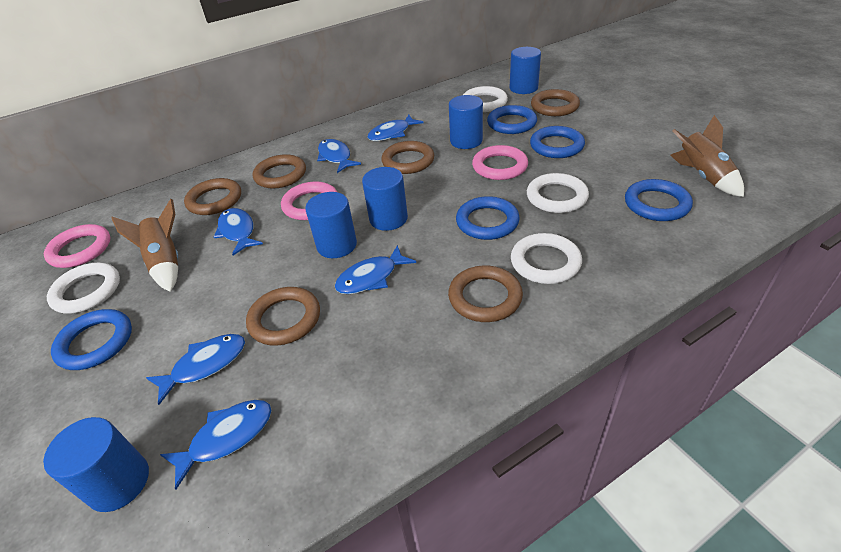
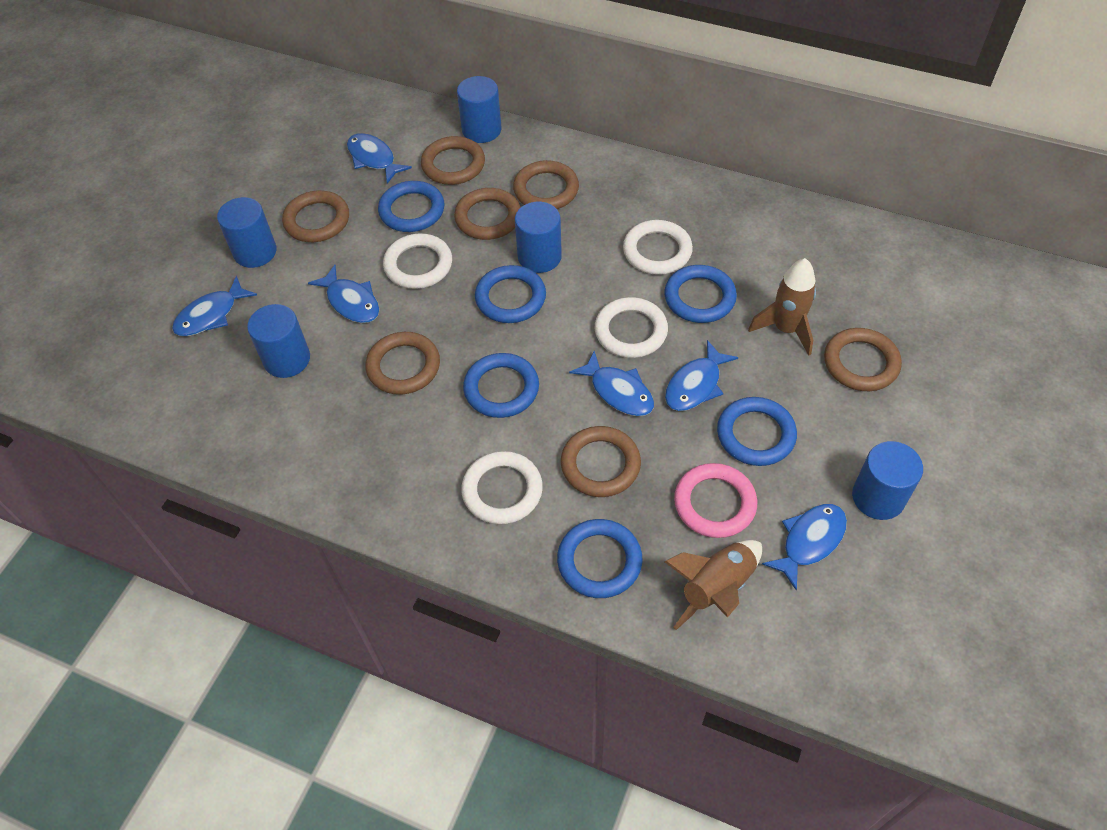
blue ring: [51,309,132,370] [456,196,520,240] [487,105,537,134] [530,126,585,158] [625,179,693,221] = 5 -> [378,181,445,232] [463,353,539,418] [475,265,546,323] [557,519,642,598] [664,265,737,323] [717,397,797,466] = 6
brown ring: [184,178,241,215] [246,287,320,346] [253,154,306,189] [381,141,434,174] [448,265,523,322] [531,89,580,116] = 6 -> [282,190,349,242] [365,332,440,395] [421,136,485,185] [454,188,521,240] [513,160,579,209] [561,426,641,497] [824,328,902,391] = 7
pink ring: [44,224,110,268] [281,182,337,220] [472,145,528,180] = 3 -> [674,463,757,538] = 1

